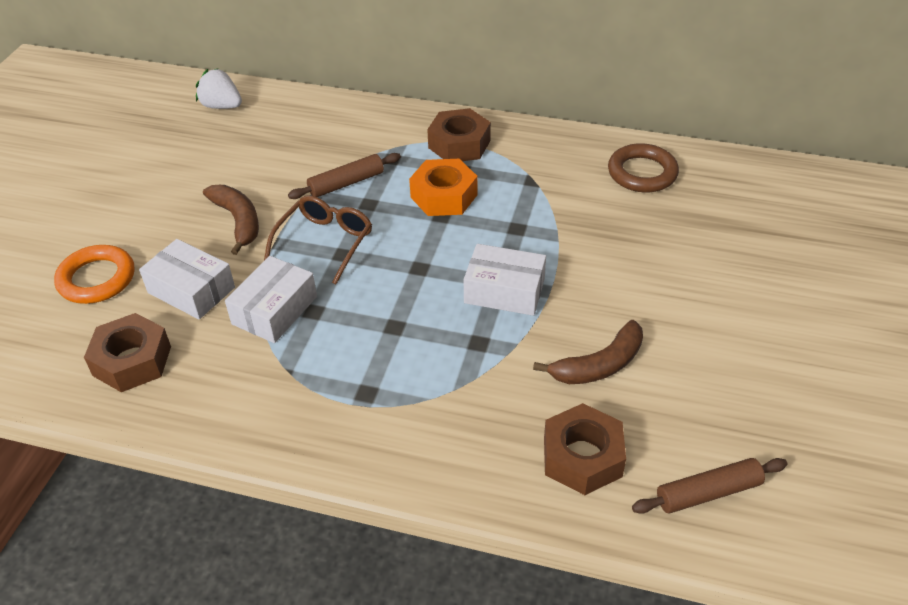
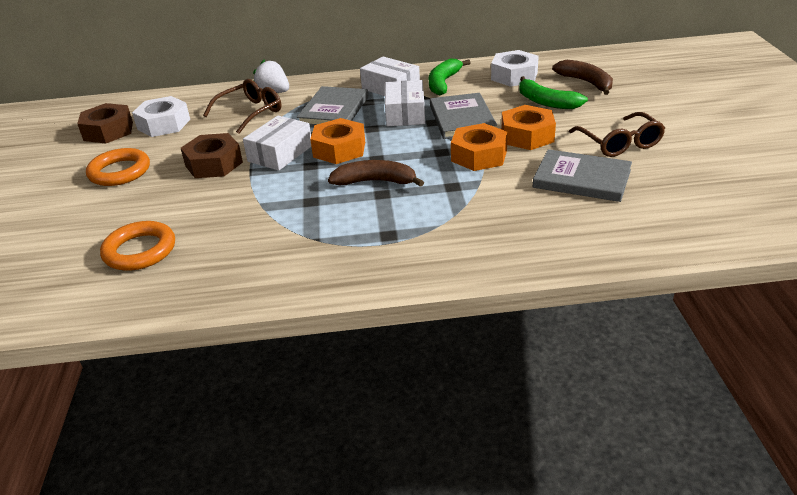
brown glasses: [264,195,372,284] = 1 -> [203,79,281,134] [569,112,665,157] = 2
brown nut: [84,313,171,392] [427,108,491,161] [544,403,626,495] = 3 -> [77,103,133,144] [181,133,243,178] = 2
brown ring: [608,143,679,193] = 1 -> none = 0
brown rolling pin: [288,153,401,199] [632,458,787,514] = 2 -> none = 0
green banana: none = 0 -> [429,59,471,95] [519,76,588,109] = 2
grey book: none = 0 -> [297,86,368,126] [430,93,497,139] [533,149,632,202] = 3
orange nut: [409,159,478,216] = 1 -> [310,118,365,164] [451,123,508,171] [501,105,556,150] = 3
orange ring: [54,245,134,304] = 1 -> [86,148,150,186] [100,221,175,271] = 2
white nut: none = 0 -> [132,96,190,137] [491,50,539,87] = 2

